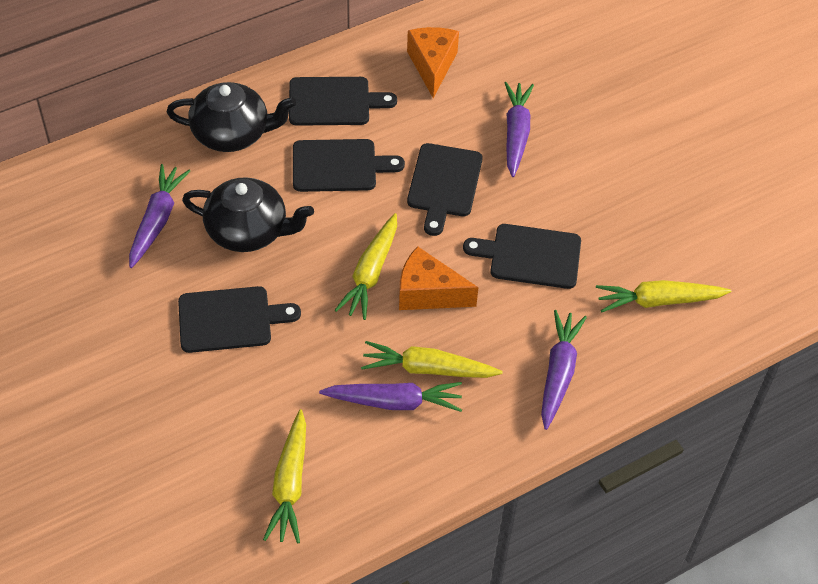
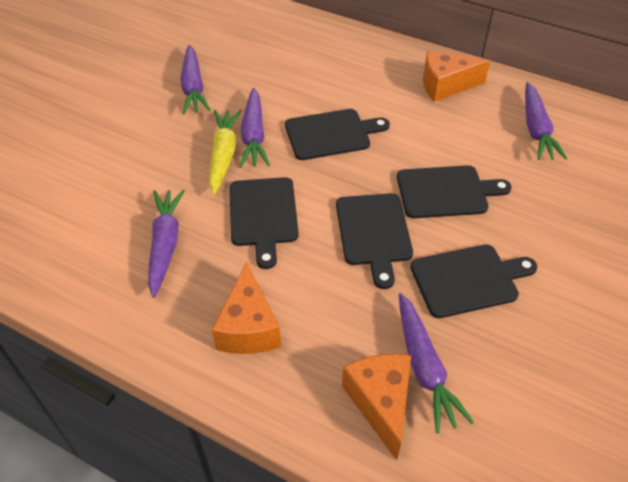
black teapot: [167,82,296,152] [182,177,314,252] = 2 -> none = 0
orange cheese: [399,246,479,310] [407,27,459,98] = 2 -> [212,262,281,354] [342,354,411,460] [423,50,490,102] = 3
purple carrot: [129,164,190,268] [319,382,462,412] [505,82,534,177] [541,310,587,430] = 4 -> [148,190,185,298] [180,45,210,114] [239,88,270,168] [399,293,474,433] [525,82,567,160] = 5
yellow carrot: [263,409,306,543] [335,213,397,320] [361,341,503,378] [596,280,731,312] = 4 -> [209,110,242,195] = 1

